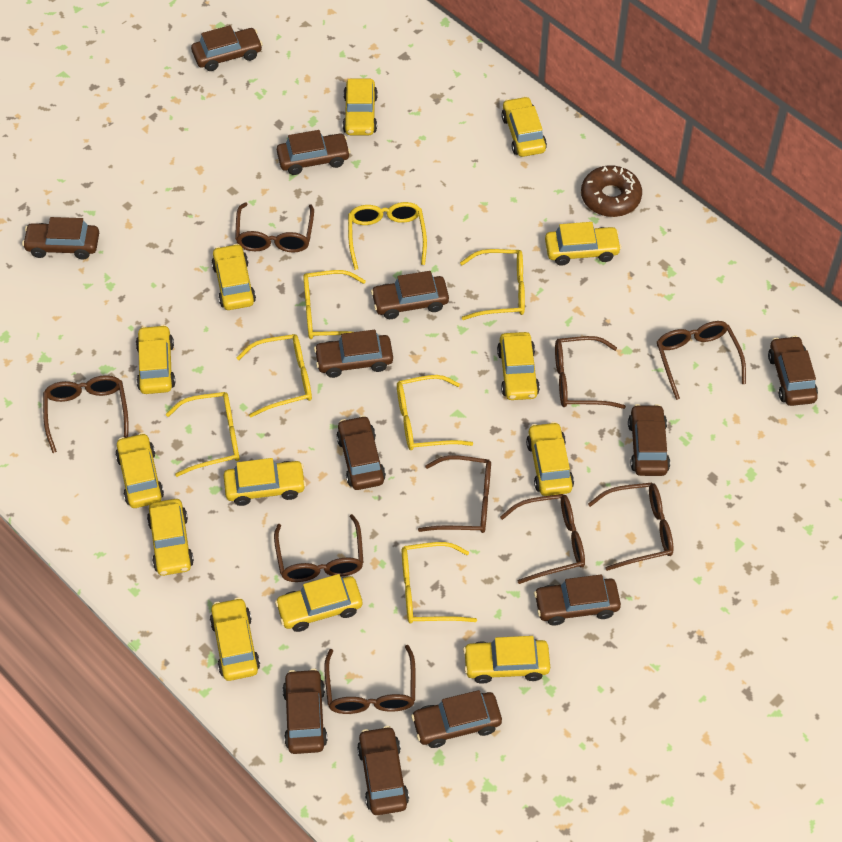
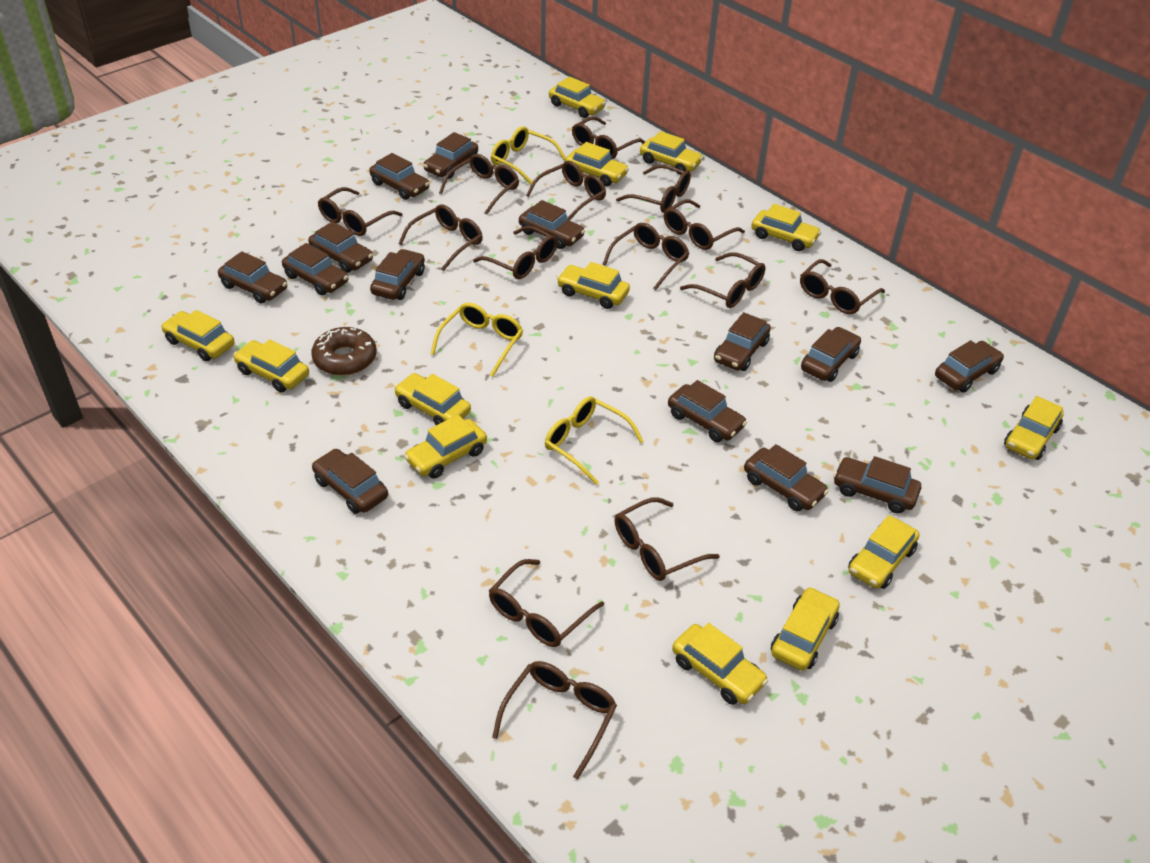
brown car: [22,217,99,260] [191,25,263,71] [277,130,351,175] [282,668,327,754] [314,330,393,378] [336,415,386,490] [357,726,409,815] [371,271,449,319] [411,690,502,748] [534,574,621,626] [628,404,670,476] [768,336,818,406] = 12 -> [218,251,287,304] [282,243,348,296] [308,221,373,273] [312,449,388,514] [369,153,430,200] [370,249,425,300] [423,132,478,179] [519,200,585,249] [668,380,747,442] [714,312,771,371] [744,444,829,511] [801,327,861,382] [833,456,921,513] [935,340,1004,393] = 14
brown glasses: [43,375,128,453] [235,203,314,253] [274,514,364,582] [324,645,415,714] [418,455,491,533] [500,494,585,584] [555,336,626,409] [588,483,674,571] [657,321,746,400] = 9 -> [318,187,402,236] [398,204,483,271] [439,154,519,215] [473,226,557,279] [489,559,604,647] [492,661,617,779] [526,161,606,221] [572,116,645,159] [603,223,689,290] [615,497,720,581] [616,164,691,213] [664,199,745,250] [680,252,765,308] [800,259,885,314] = 14
yellow glasses: [166,392,240,477] [236,334,312,417] [303,270,366,339] [348,202,427,270] [397,375,473,450] [402,542,477,623] [460,249,525,320] = 7 -> [431,303,523,377] [491,126,566,185] [545,396,644,485] = 3

